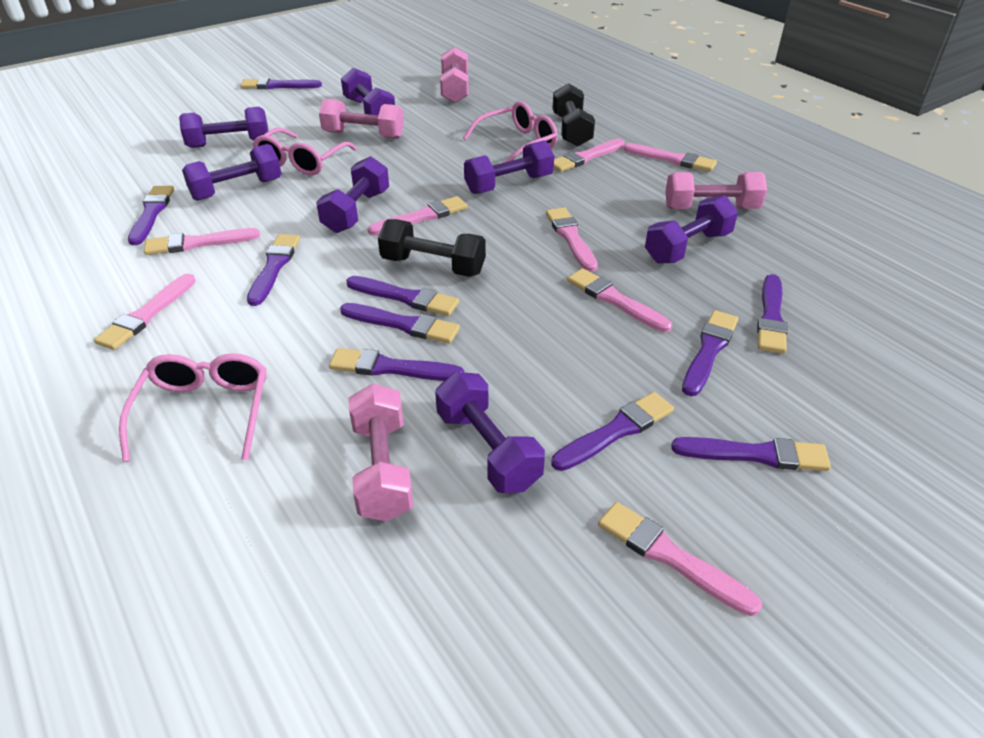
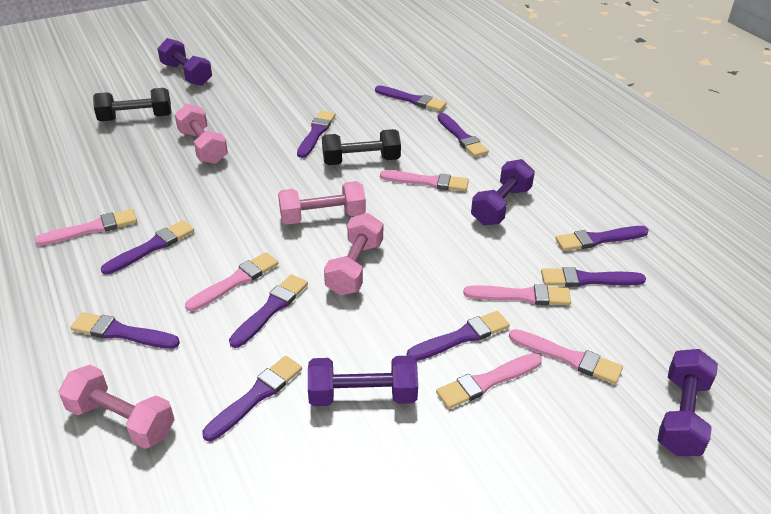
pink brush: [94,274,196,350] [144,228,260,255] [368,196,467,235] [546,207,598,272] [554,139,625,172] [567,268,672,332] [598,502,762,616] [623,143,717,172] = 8 -> [35,209,137,246] [185,252,278,311] [380,170,469,191] [436,353,542,409] [464,284,571,305] [509,329,623,384] = 6
pink glasses: [119,353,267,462] [252,128,357,175] [463,101,558,163] = 3 -> none = 0
purple dumbbell: [179,107,268,148] [182,144,282,201] [316,156,389,233] [341,68,395,115] [435,372,545,493] [464,140,554,194] [645,195,738,264] = 7 -> [157,38,212,86] [308,356,418,406] [471,159,535,225] [658,349,718,456] = 4

